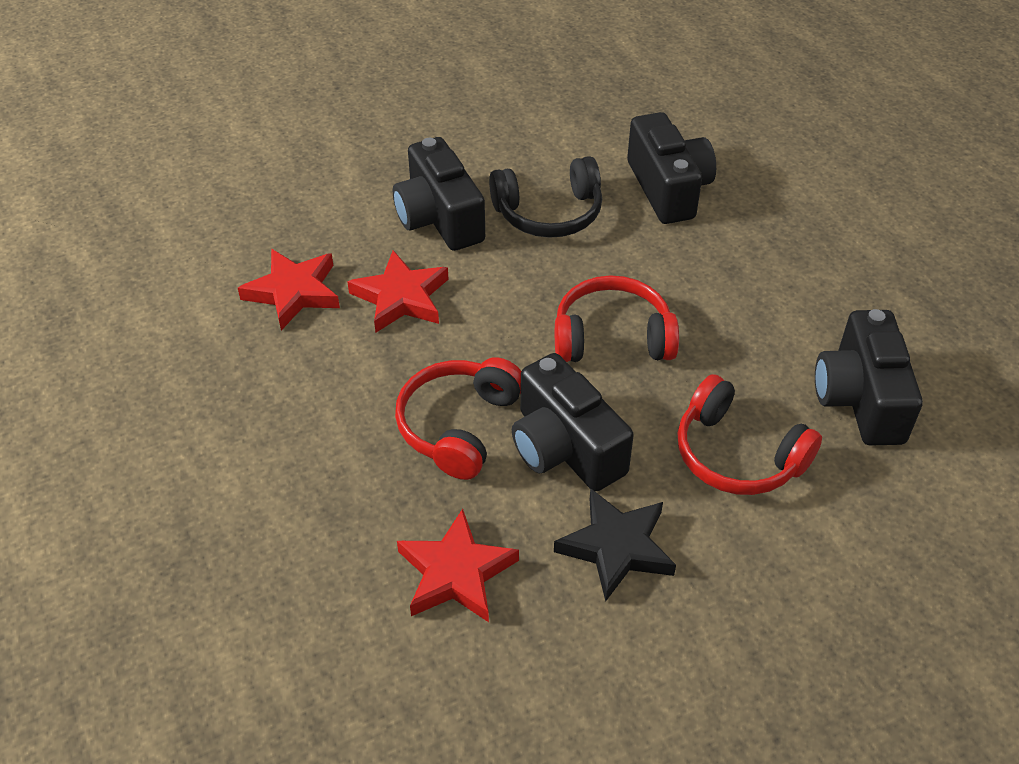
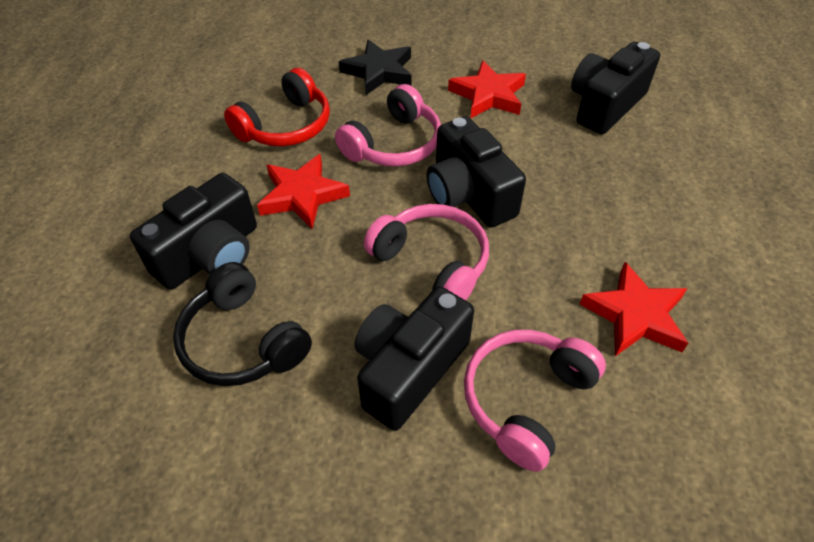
pink headphones: none = 0 -> [335,84,441,166] [364,204,489,300] [464,330,606,472] = 3
red headphones: [395,357,521,480] [555,275,679,362] [677,374,822,495] = 3 -> [224,68,330,146] = 1

